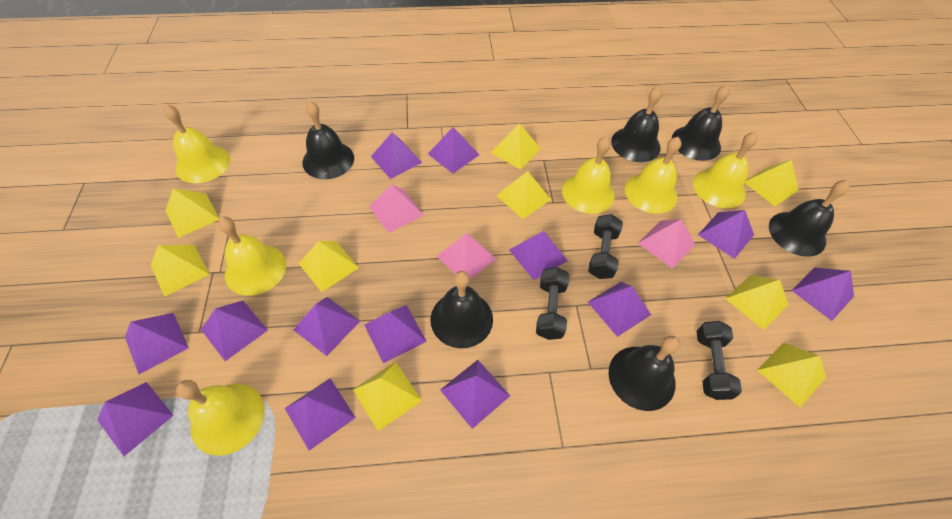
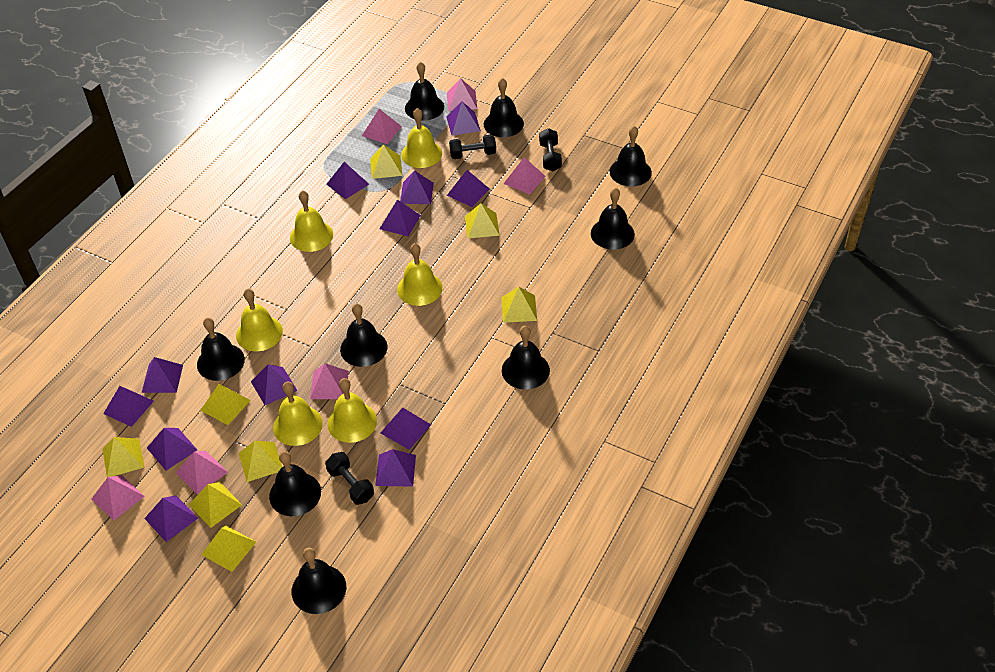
black bell: [302,101,354,179] [430,271,493,348] [608,335,680,411] [611,86,662,162] [672,85,730,161] [769,180,850,257] = 6 -> [197,318,245,381] [269,451,321,516] [292,548,346,614] [340,303,388,367] [405,62,444,121] [484,78,524,137] [502,326,550,390] [591,188,635,250] [610,126,652,187] = 9
pink pyramid: [369,184,423,233] [437,233,496,279] [638,219,695,268] = 3 -> [91,475,145,521] [176,451,228,495] [310,363,349,399] [362,109,402,144] [447,78,477,111] [503,157,546,194] = 6
purple pyramid: [97,382,174,456] [125,313,189,374] [201,301,268,361] [285,378,356,451] [293,297,360,356] [364,305,427,363] [371,132,422,179] [428,127,479,174] [440,360,510,429] [509,231,568,280] [588,282,651,337] [698,210,754,259] [791,267,854,321] = 13 -> [103,386,154,427] [142,357,183,393] [144,495,198,542] [147,428,197,470] [251,364,298,405] [326,162,369,199] [375,449,416,486] [379,199,421,236] [381,408,431,450] [400,170,434,204] [447,102,481,136] [447,170,490,207] = 12
yellow pyramid: [151,245,209,297] [166,188,219,238] [298,241,359,292] [353,362,422,431] [491,123,541,170] [496,171,551,219] [725,275,788,330] [745,160,799,207] [757,342,826,407] = 9 -> [102,437,144,478] [189,482,242,528] [200,384,251,425] [201,525,256,572] [239,441,282,482] [370,144,402,179] [465,203,500,239] [501,287,537,323] = 8

